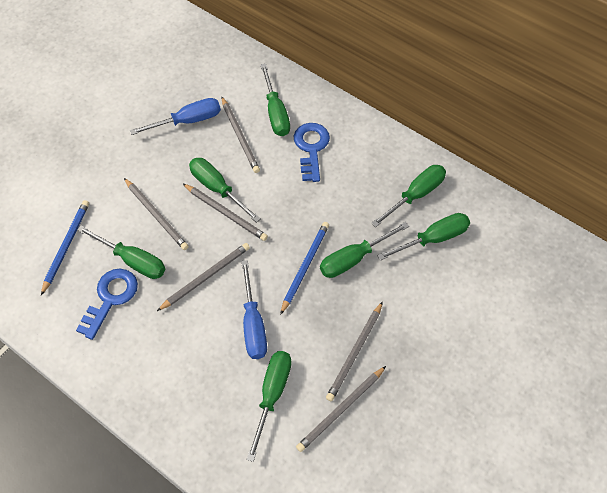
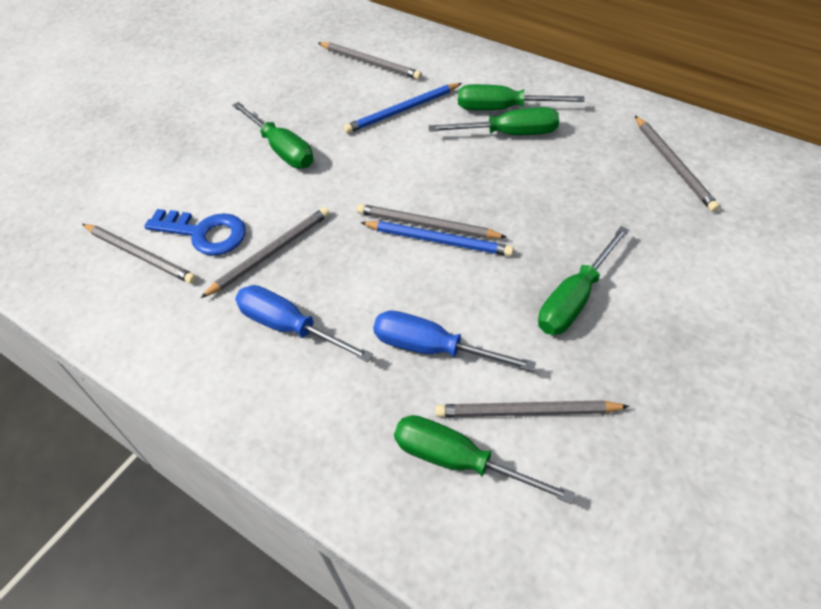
blue key: [76,269,138,340] [294,123,330,182] = 2 -> [144,209,246,256] = 1
green screwdriver: [77,226,166,279] [189,158,261,223] [246,351,292,462] [261,64,290,136] [320,222,409,278] [371,165,446,227] [377,213,470,261] = 7 -> [232,102,313,168] [394,415,575,504] [429,107,559,135] [458,84,585,110] [538,226,629,335] = 5

